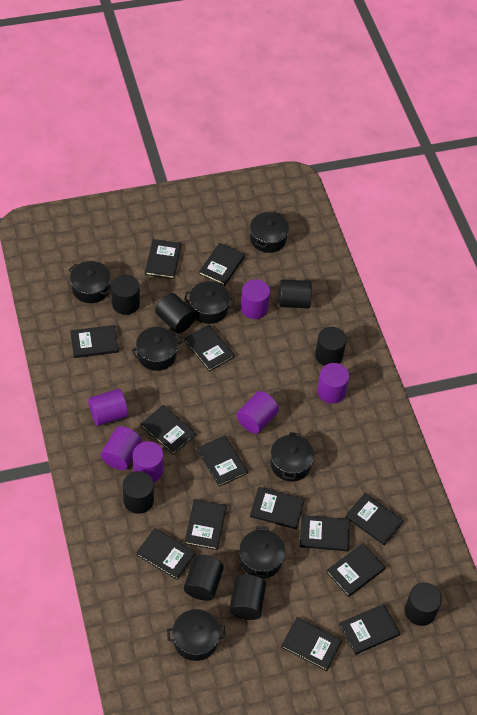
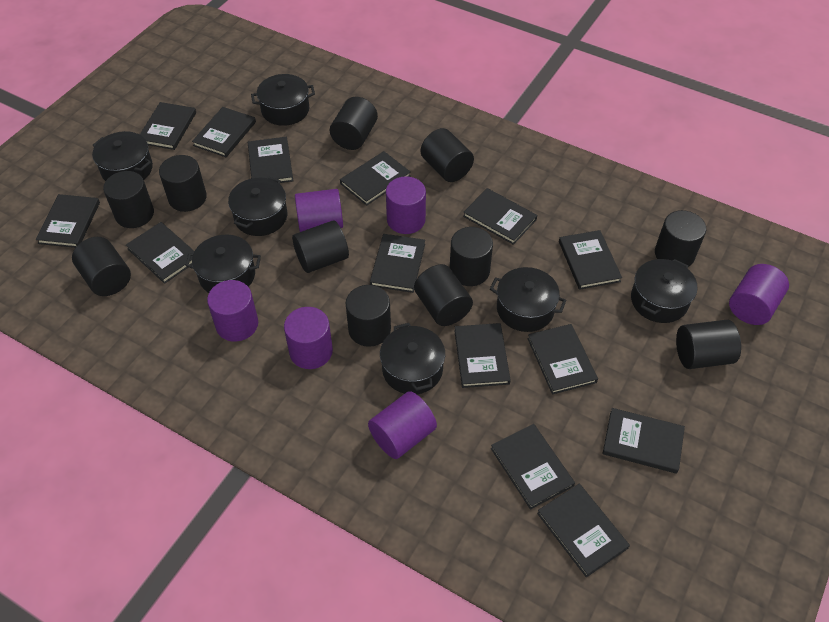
black cylinder: [111,275,140,315] [123,471,154,514] [155,293,196,333] [184,555,224,601] [229,574,266,620] [279,279,312,309] [315,327,347,366] [405,583,442,626] = 8 -> [72,237,131,296] [103,171,154,228] [159,155,207,212] [292,220,349,273] [330,97,378,150] [346,285,391,347] [414,264,473,326] [421,128,474,182] [450,227,493,286] [655,210,706,267] [676,320,741,369] = 11

